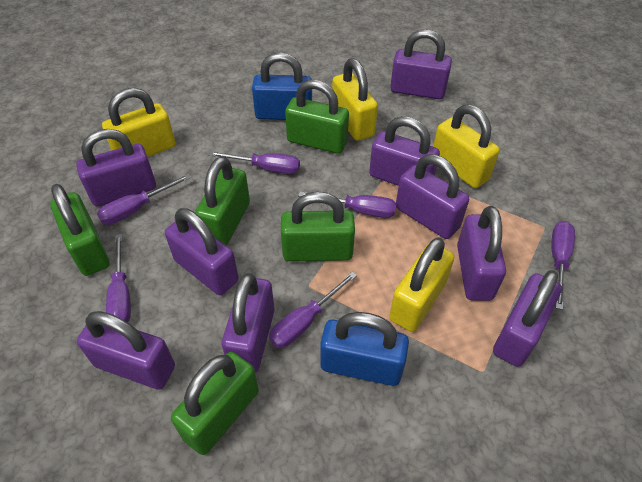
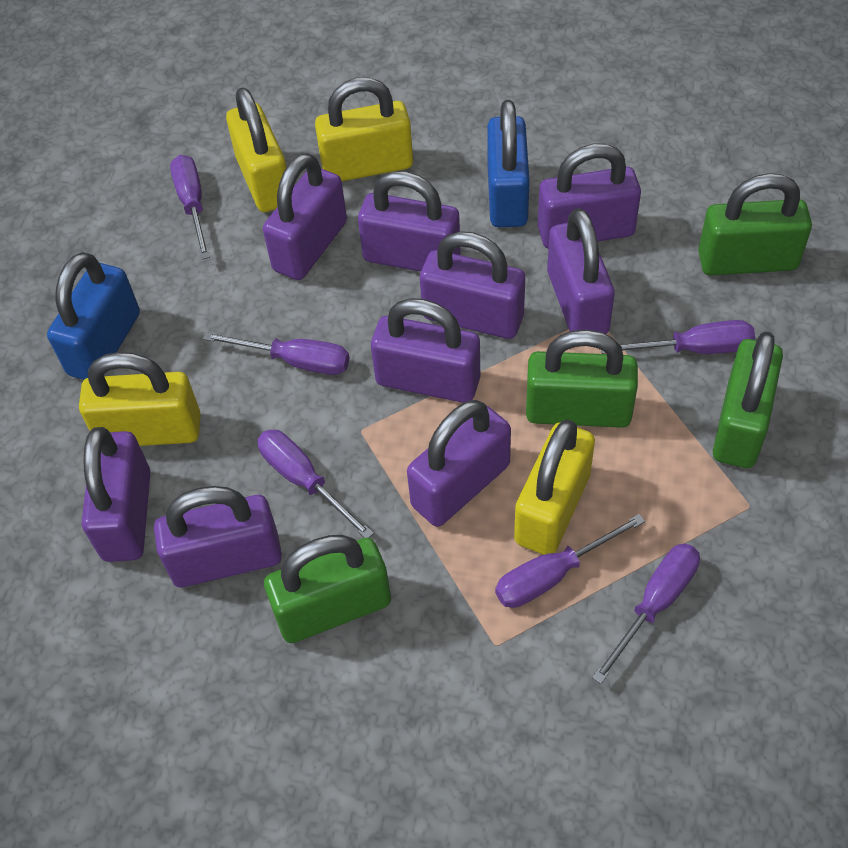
green padlock: [50,184,110,276] [171,352,259,455] [195,156,250,246] [281,191,355,261] [285,80,349,154] = 5 -> [264,535,391,643] [526,330,638,428] [698,173,812,276] [713,332,783,468] = 4

